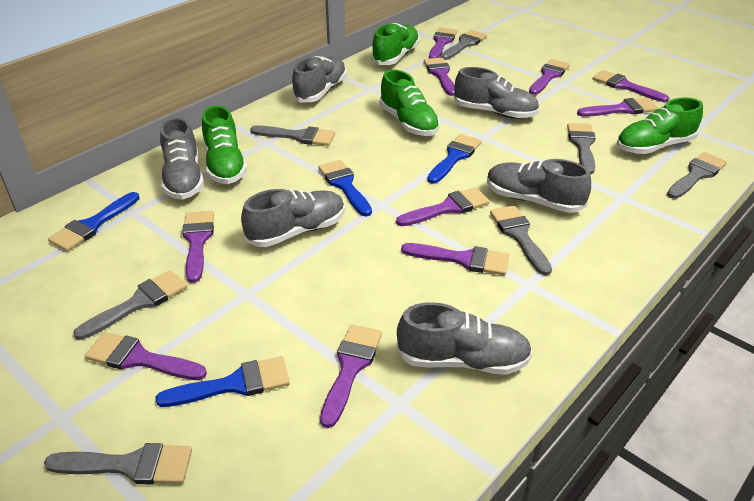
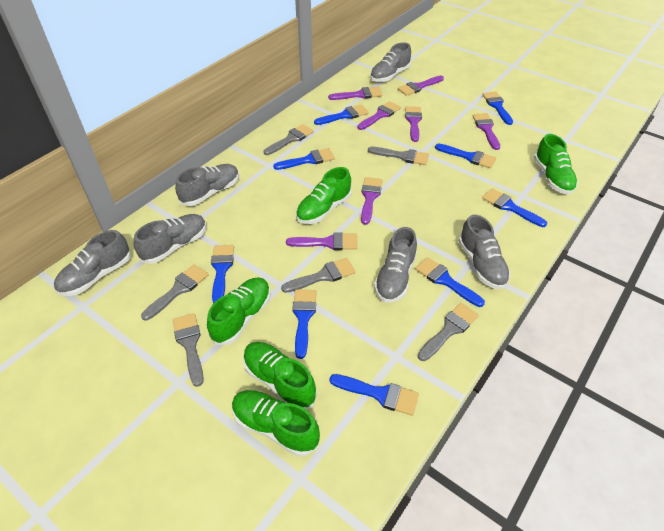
blue brush: [48,192,139,251] [155,356,290,407] [318,160,372,216] [427,134,482,184] = 4 -> [211,245,234,304] [273,148,335,170] [292,289,317,359] [314,104,368,125] [330,374,419,416] [415,257,485,307] [435,144,496,168] [482,92,513,125] [482,188,547,227] = 9
green shoe: [202,105,247,184] [371,23,419,65] [379,69,440,136] [616,97,703,154] = 4 -> [207,278,271,345] [232,390,320,457] [243,342,317,409] [296,167,352,224] [534,134,578,195] = 5
grey brush: [44,443,192,485] [73,270,187,340] [250,125,335,146] [440,30,487,60] [490,205,552,275] [567,123,596,174] [667,152,727,199] = 7 -> [141,264,208,320] [173,313,204,387] [264,124,314,155] [281,258,356,293] [368,147,429,165] [418,303,479,361] = 6
purple brush: [85,332,207,380] [182,211,214,283] [320,324,382,428] [396,187,489,226] [401,243,509,275] [424,57,455,96] [429,27,457,58] [529,59,570,95] [577,98,658,117] [593,70,669,102] = 10 -> [286,232,358,250] [328,87,382,100] [357,101,401,130] [361,177,382,225] [398,75,444,96] [405,106,422,142] [473,113,500,150] = 7

